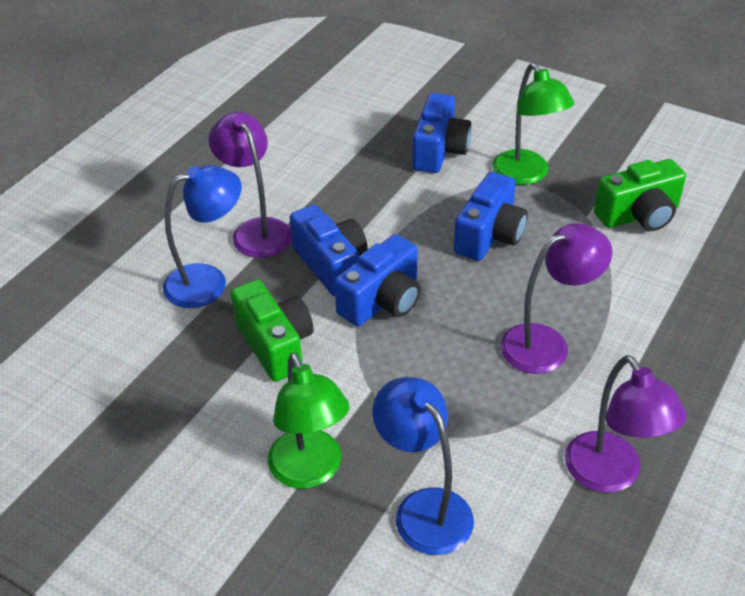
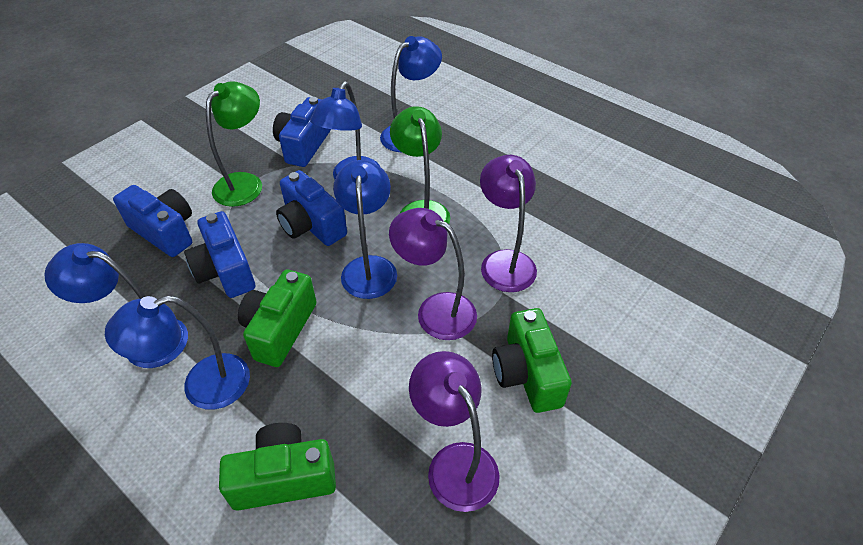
blue lamp: [163,165,242,308] [373,377,474,555] = 2 -> [44,243,188,368] [105,295,250,410] [310,81,380,179] [333,160,397,299] [380,36,442,152] = 5
green camera: [231,280,314,382] [594,159,686,231] = 2 -> [219,423,336,511] [238,269,317,367] [492,308,572,413] = 3

